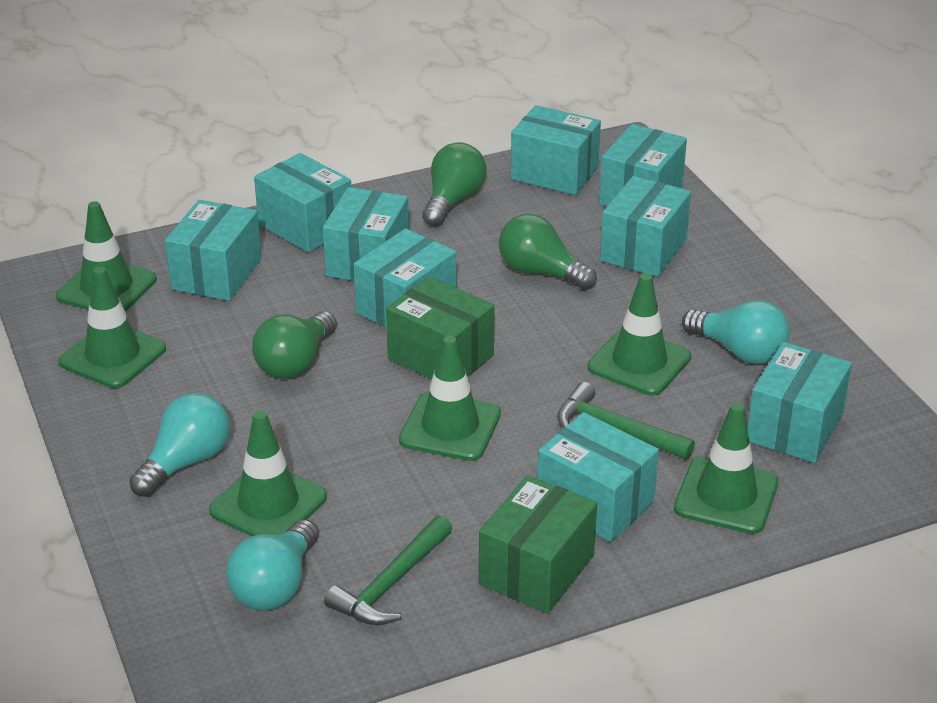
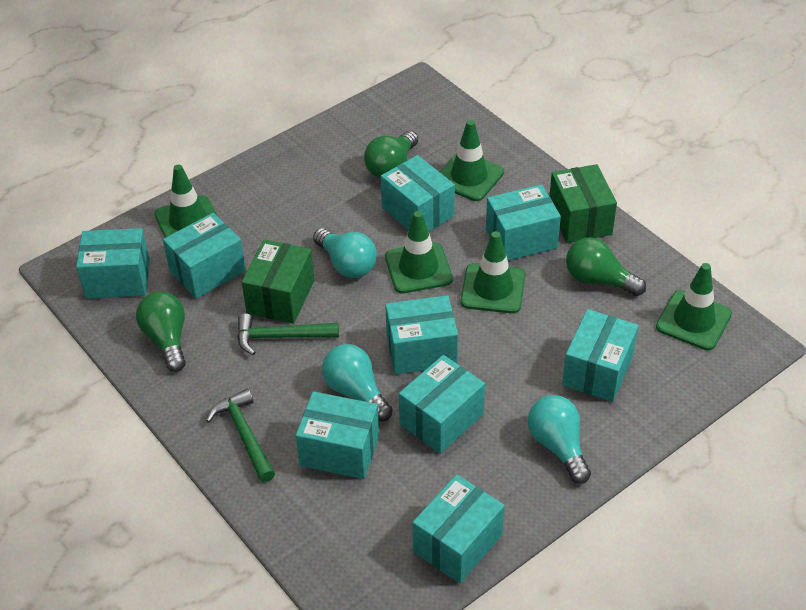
green traffic cone: [56,201,157,312] [58,267,166,388] [209,411,327,536] [399,336,501,461] [588,273,691,396] [674,403,778,534] = 6 -> [154,164,217,238] [385,211,453,294] [440,120,504,201] [461,231,525,314] [656,263,732,350] = 5

